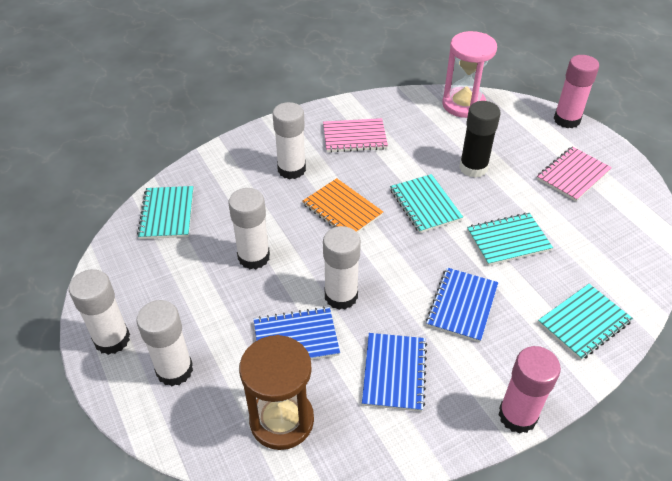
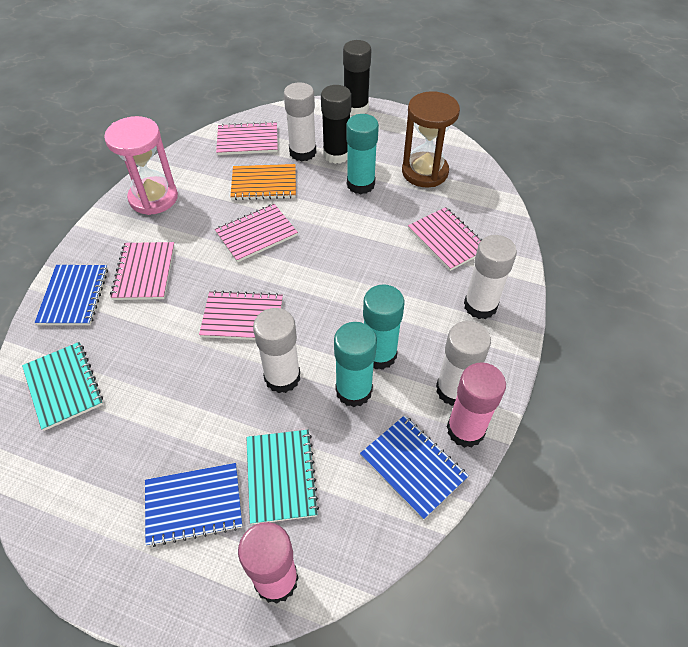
black glue stick: [459,101,500,178] = 1 -> [321,85,351,164] [343,40,371,115] = 2
pink notebook: [323,118,388,153] [537,146,612,202] = 2 -> [110,242,175,300] [199,290,283,340] [215,204,298,262] [216,122,278,155] [408,207,482,271] = 5
turquoise glue stick: none = 0 -> [334,322,377,407] [346,114,379,194] [363,284,404,370] = 3
turquoise notebook: [137,186,194,239] [390,174,463,233] [467,213,553,266] [538,284,633,360] = 4 -> [22,342,103,431] [246,430,319,525] = 2
white glue stick: [69,269,130,355] [136,300,193,386] [228,188,270,269] [272,102,306,179] [323,226,361,310] = 5 -> [253,308,300,393] [284,82,316,161] [436,321,491,406] [464,235,517,319] = 4

